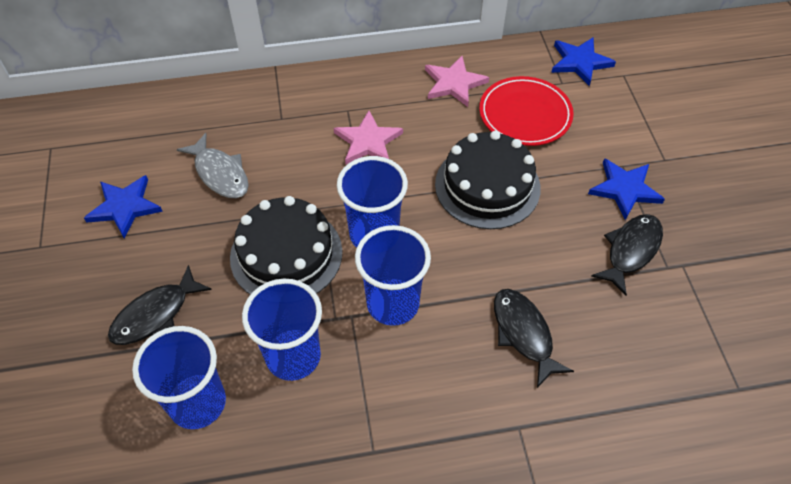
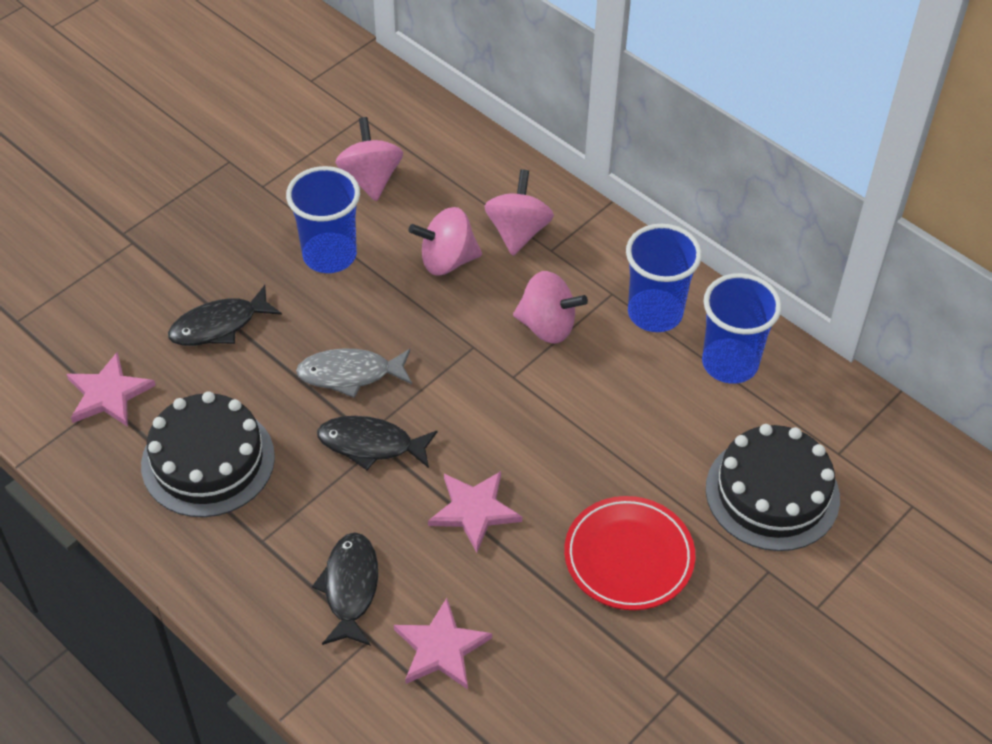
blue cup: [132,326,226,429] [242,279,322,381] [337,156,408,247] [355,225,431,326] = 4 -> [286,166,360,273] [626,224,702,332] [702,273,782,384] = 3
blue star: [84,175,163,239] [551,37,616,86] [588,158,665,220] = 3 -> none = 0
pink spinning top: none = 0 -> [335,117,403,201] [409,207,482,275] [484,169,554,256] [513,271,588,344] = 4
pink star: [334,111,403,165] [425,56,489,107] = 2 -> [66,352,156,427] [394,598,492,689] [428,471,522,553] = 3

